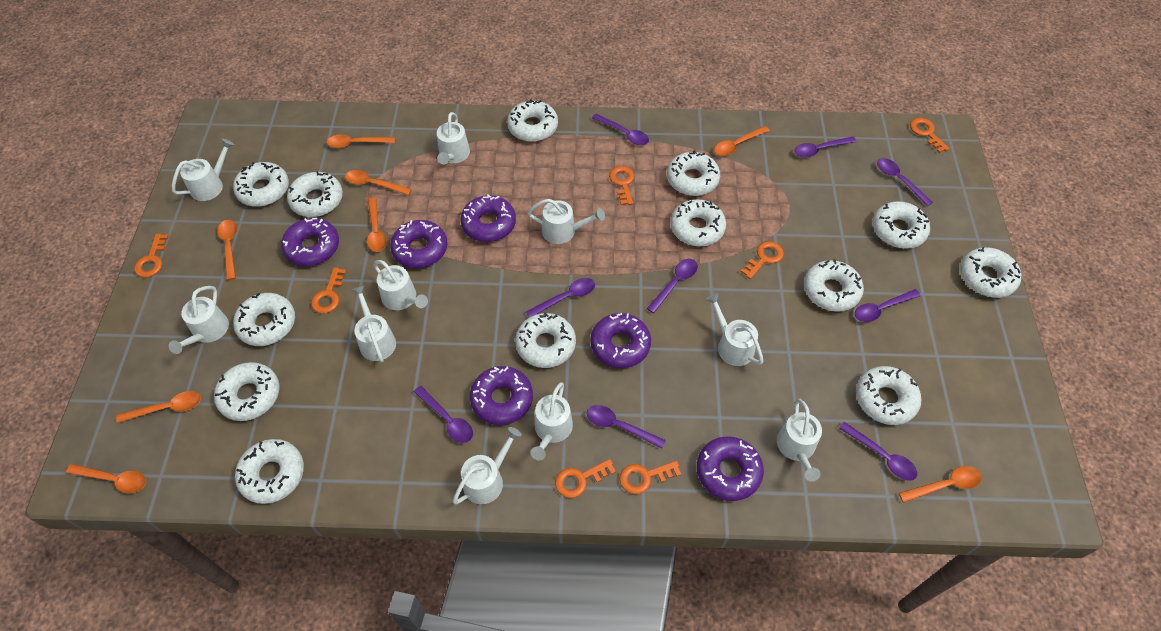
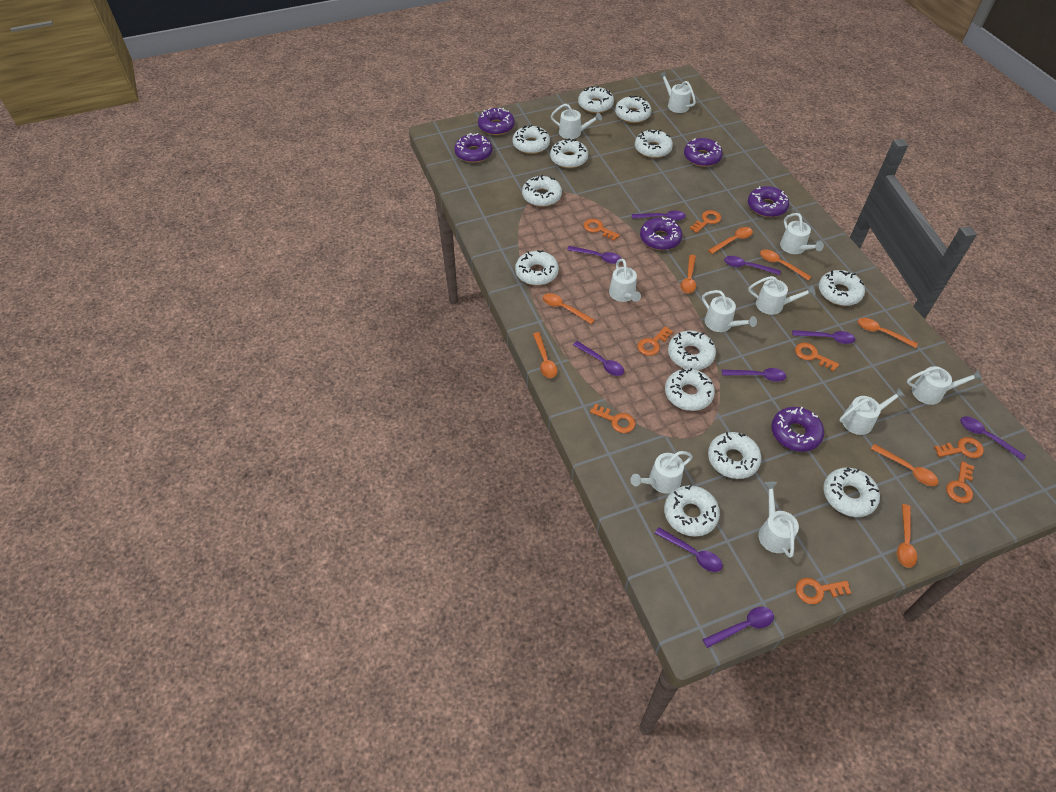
orange key: [134,234,169,278] [311,267,346,313] [555,459,616,498] [609,166,634,205] [619,461,681,494] [740,241,784,279] [910,118,949,153] = 7 -> [584,219,620,241] [590,404,635,433] [637,326,673,356] [690,210,721,233] [795,343,839,372] [796,578,851,604] [934,437,984,458] [946,461,974,503] = 8

